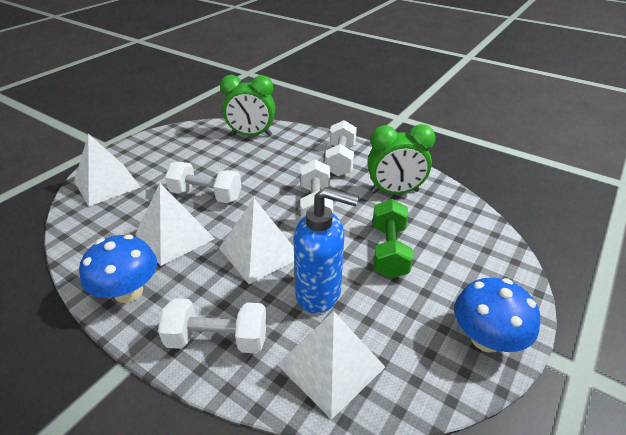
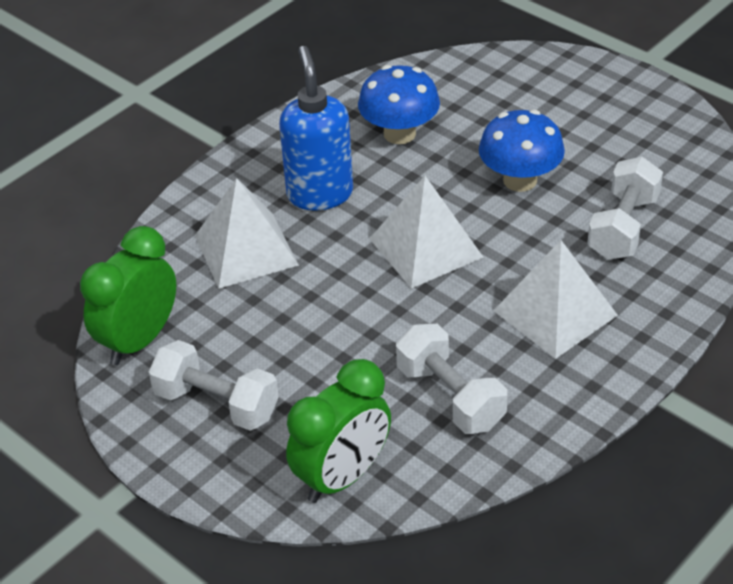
green dumbbell: [373,199,413,279] = 1 -> none = 0
white dumbbell: [158,298,267,353] [165,162,242,203] [300,159,333,219] [325,120,357,177] = 4 -> [149,340,279,431] [396,324,508,434] [587,157,663,260] = 3
white pyramid: [74,134,141,206] [135,183,215,266] [219,199,294,284] [277,311,385,420] = 4 -> [195,178,299,289] [369,176,484,289] [493,240,618,359] = 3

